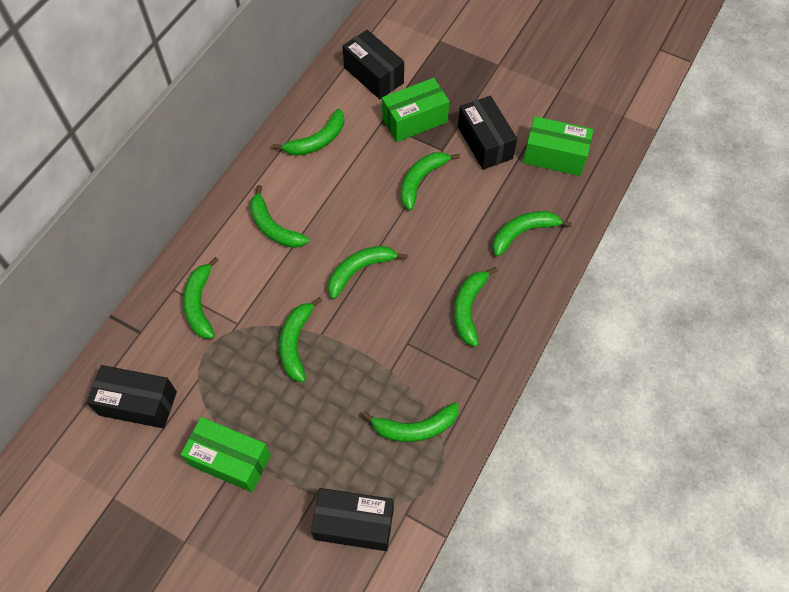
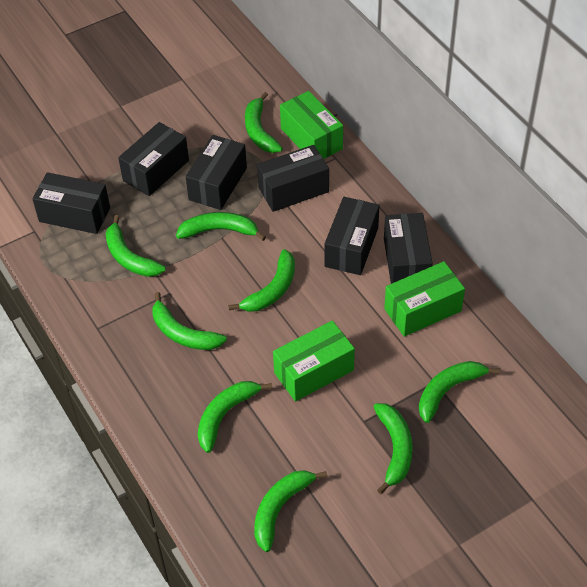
black box: [86,365,177,428] [311,488,394,551] [342,30,404,99] [458,96,517,170] = 4 -> [32,172,110,234] [118,122,189,196] [186,135,247,210] [257,145,329,212] [325,197,380,275] [384,213,432,284] = 6

